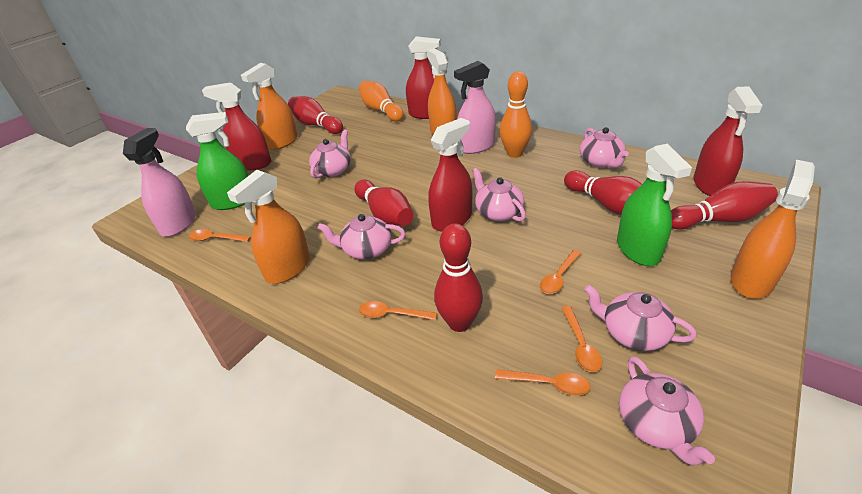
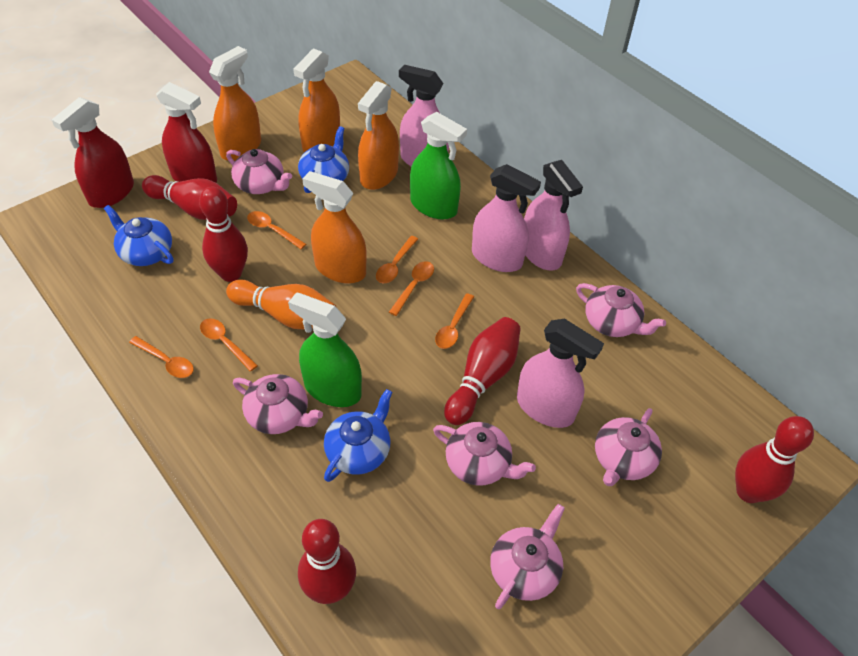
blue teapot: none = 0 -> [104,205,173,266] [298,126,349,193] [324,389,392,482] = 3
orange bowling pin: [359,81,404,122] [500,71,532,158] = 2 -> [226,279,337,330] = 1
orange spoon: [189,229,251,242] [359,301,437,320] [495,369,590,395] [540,250,581,294] [562,306,602,372] = 5 -> [129,336,194,378] [200,318,258,371] [247,211,306,249] [376,236,418,283] [389,261,434,316] [435,293,474,349] = 6
pink spray bottle: [123,128,196,237] [454,61,496,154] = 2 -> [399,65,449,166] [472,164,541,272] [517,319,604,428] [524,160,583,270] = 4
red spray bottle: [202,82,272,170] [406,36,441,119] [428,118,472,232] [693,86,762,196] = 4 -> [52,97,134,208] [156,82,217,183] = 2

